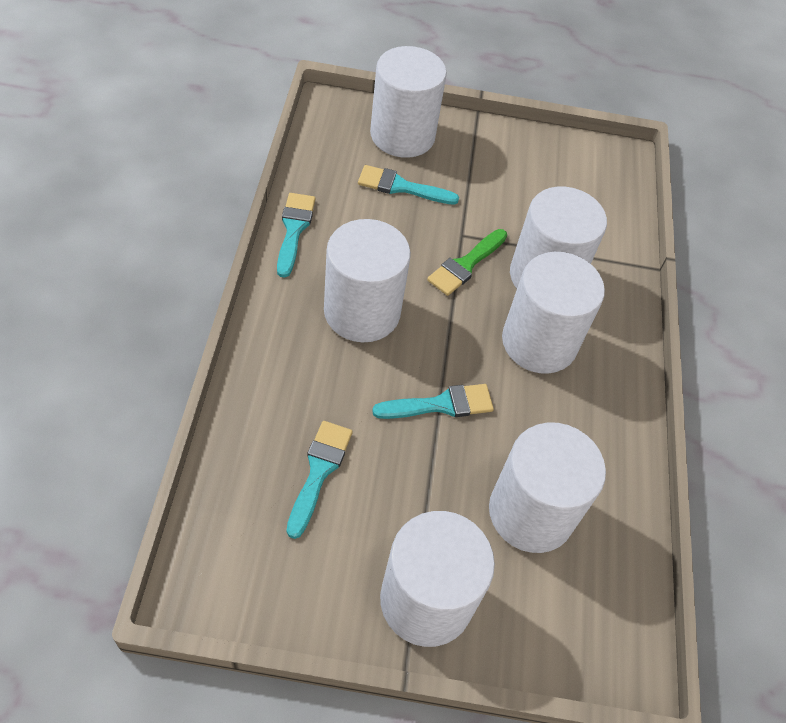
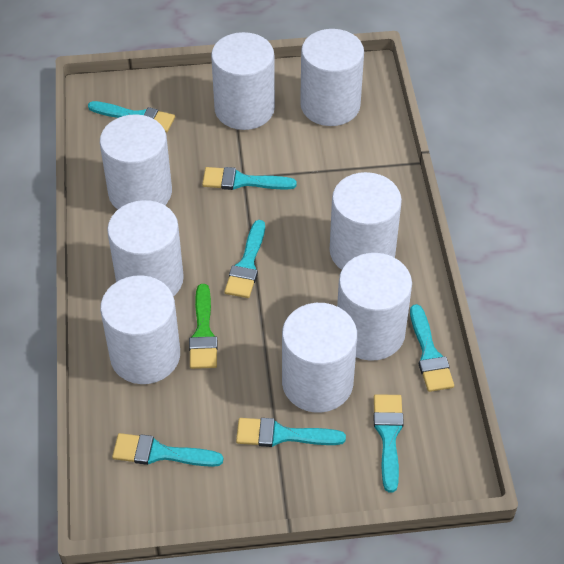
turquoise brush: [277,193,315,278] [287,421,353,539] [358,165,459,205] [372,384,494,419] = 4 -> [88,101,175,133] [112,433,223,467] [202,167,297,190] [224,220,265,298] [236,418,346,447] [373,394,404,493] [410,304,454,392] = 7
white cylinder: [324,219,411,342] [370,46,447,158] [380,511,495,647] [489,422,606,553] [502,252,605,374] [510,187,607,288] = 6 -> [100,114,172,210] [100,275,180,384] [107,200,184,297] [211,32,275,130] [282,303,357,413] [300,29,364,126] [330,172,402,270] [337,253,412,361] = 8

